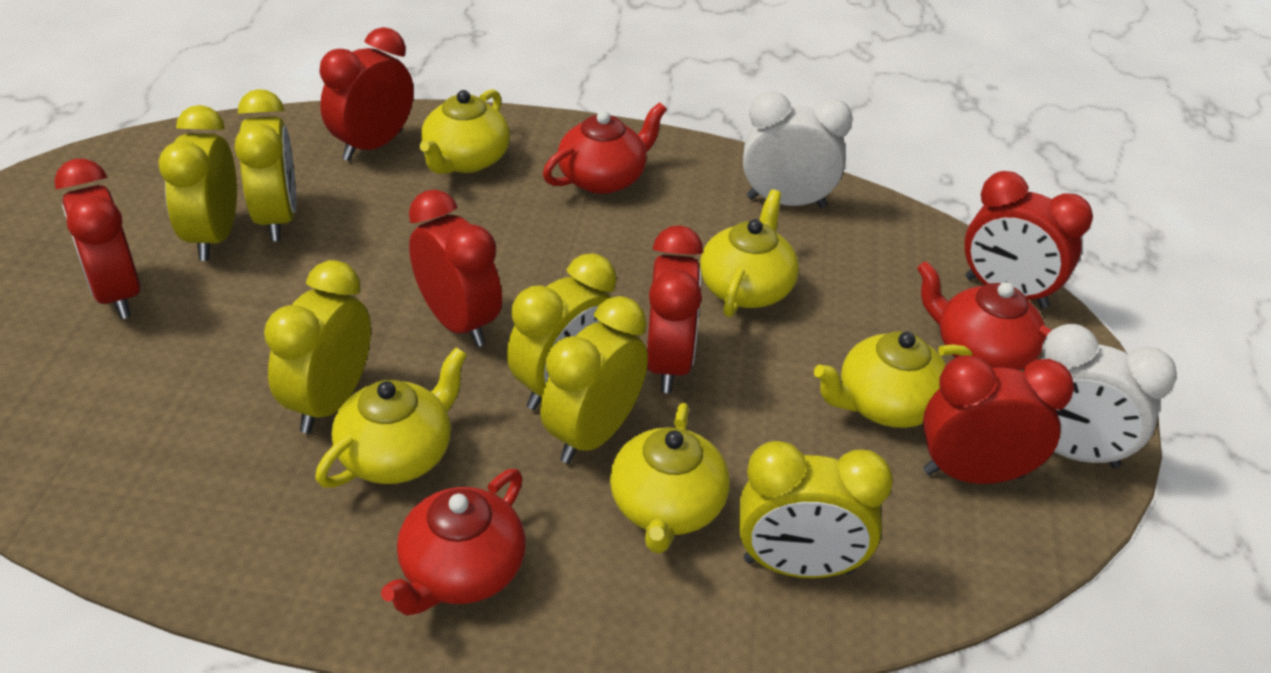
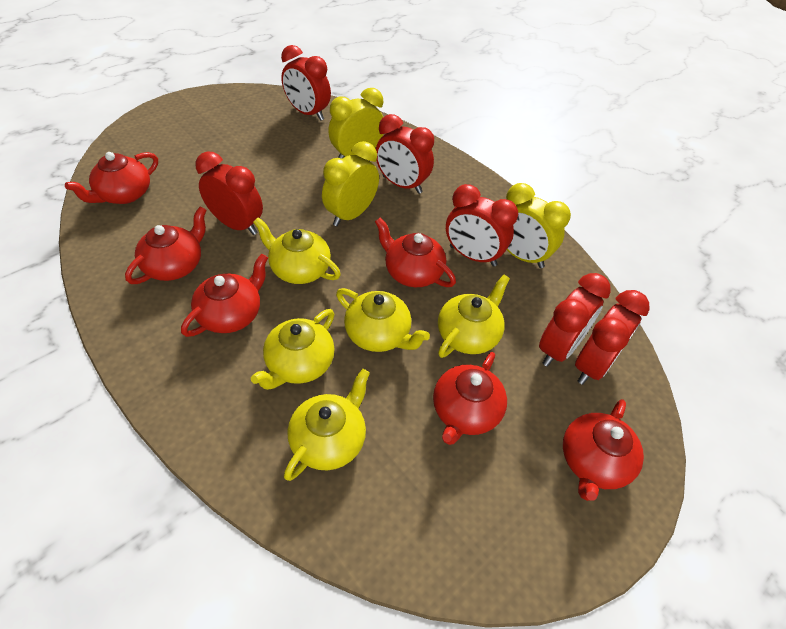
red teapot: [381,469,526,616] [543,102,667,194] [917,261,1052,370] = 3 -> [65,152,158,204] [125,206,207,284] [181,254,268,337] [375,217,456,287] [433,352,507,445] [563,399,644,501] = 6
white clock: [743,91,853,208] [1042,324,1177,468] = 2 -> none = 0
yellow clock: [158,105,237,261] [234,89,296,241] [264,260,371,433] [507,253,617,410] [540,296,648,463] [739,441,893,578] = 6 -> [322,141,379,226] [328,88,384,159] [506,183,571,268] = 3

